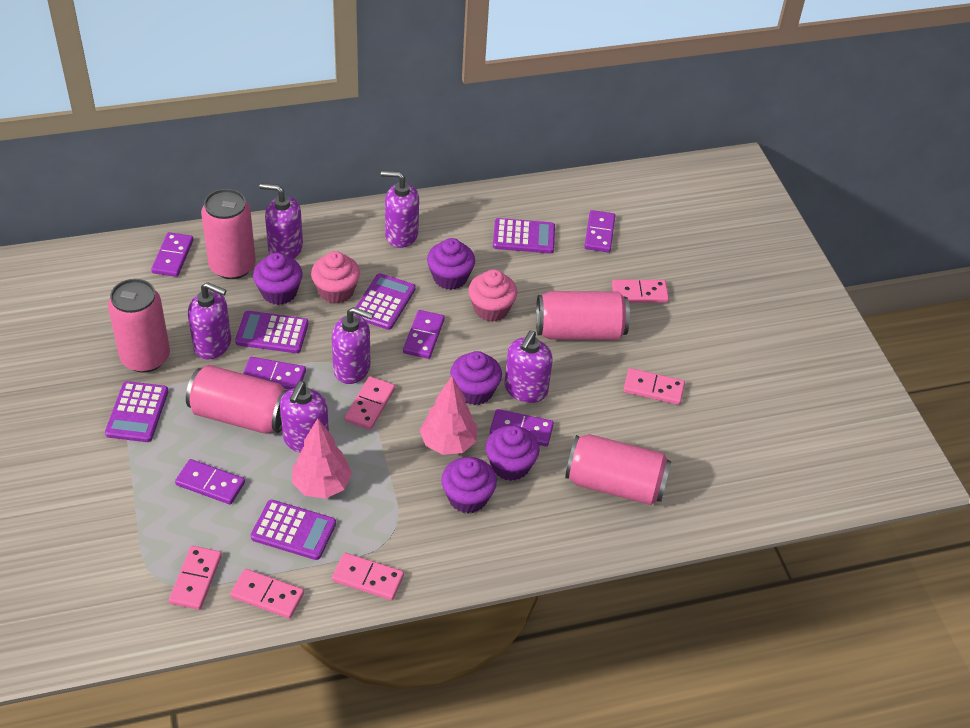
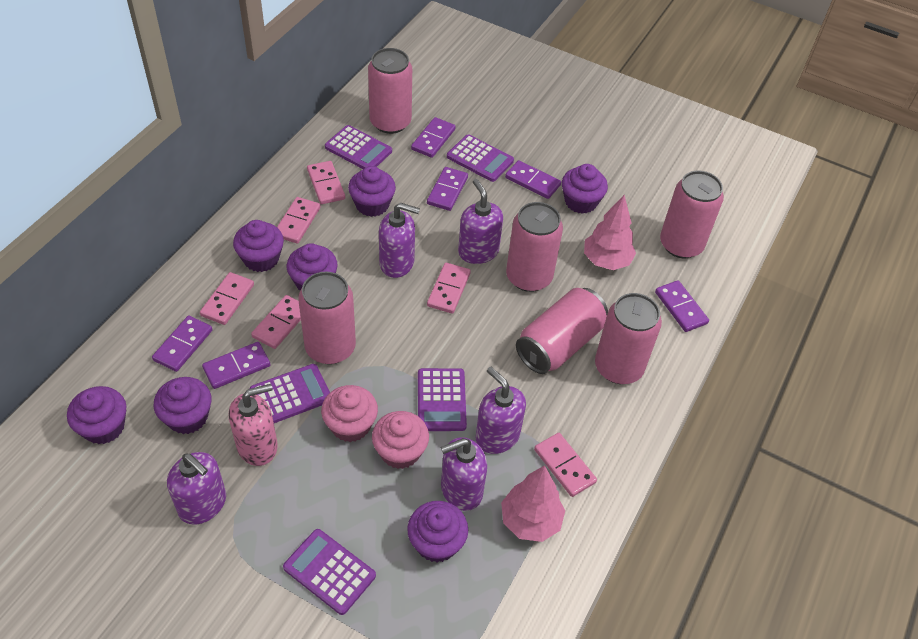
pink can: [108,279,170,373] [186,365,288,434] [201,189,256,279] [536,291,630,340] [565,434,671,505] = 5 -> [298,272,356,364] [368,48,412,134] [506,202,563,292] [516,288,608,374] [595,293,662,384] [660,171,724,258] = 6
pink soap dispenser: none = 0 -> [229,384,278,466] = 1
purple cupcake: [253,252,303,305] [427,238,475,290] [441,457,497,513] [450,351,502,405] [485,425,540,481] = 5 -> [67,386,126,444] [154,377,211,434] [233,220,284,272] [287,243,338,291] [348,166,396,217] [407,501,468,563] [562,164,608,214] = 7
purple soap dispenser: [188,282,231,359] [260,183,303,259] [280,381,329,453] [332,307,373,384] [381,171,419,248] [505,331,553,403] = 6 -> [167,452,226,524] [379,203,420,278] [441,437,487,511] [458,179,503,264] [476,367,526,454] = 5

